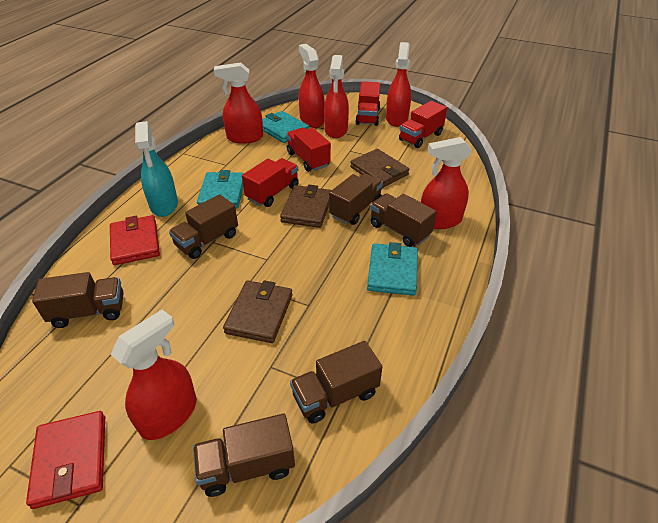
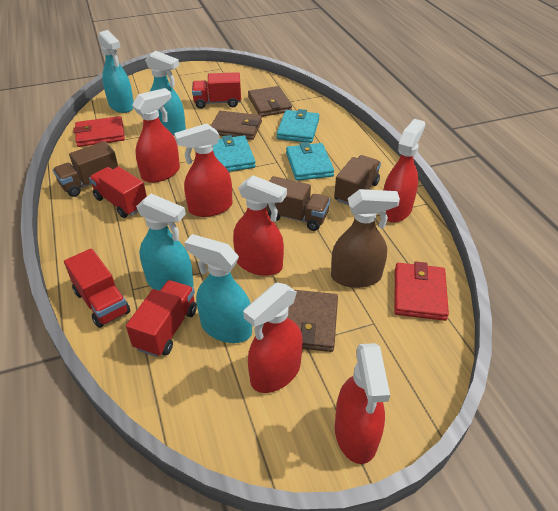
brown spray bottle: none = 0 -> [331,189,400,288] = 1
brown truck: [32,272,124,328] [169,194,238,259] [193,414,295,497] [290,341,382,424] [329,173,383,225] [370,193,437,247] = 6 -> [53,141,118,197] [266,176,330,231] [334,155,381,205] = 3
turquoise spray bottle: [135,121,178,217] = 1 -> [98,30,134,113] [136,194,194,291] [145,51,186,136] [184,234,252,343] = 4

